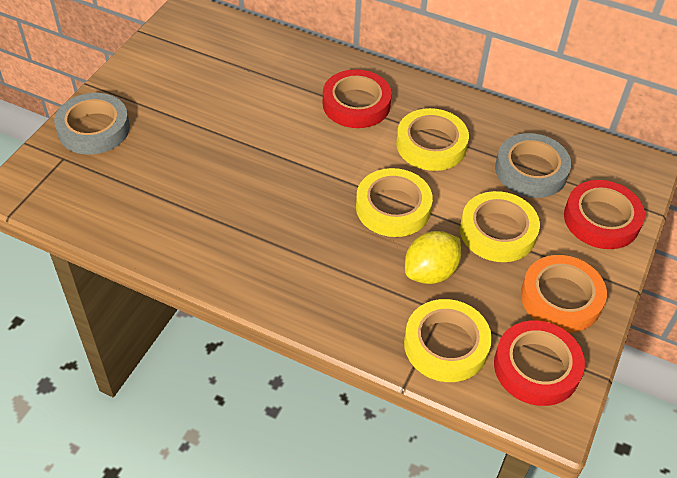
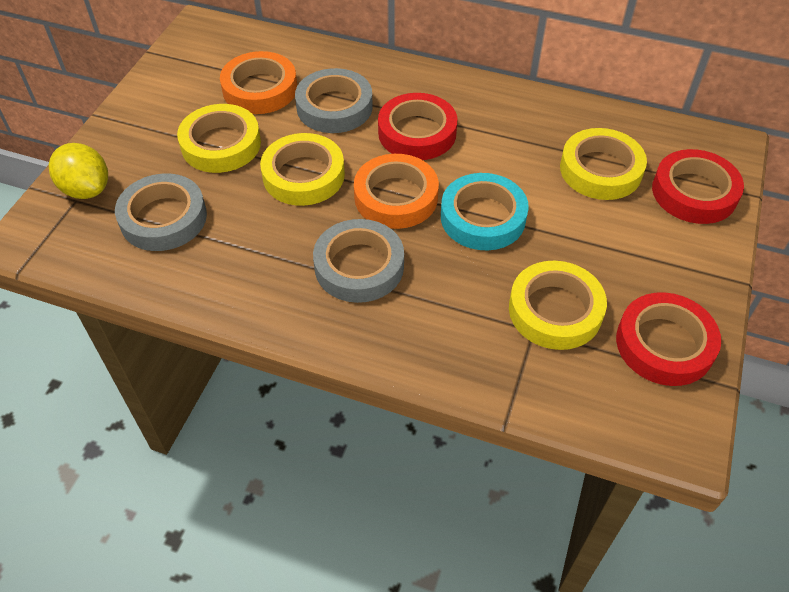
grey tape: [54,93,130,155] [495,133,571,198] = 2 -> [115,174,207,251] [295,68,373,133] [313,219,404,303] = 3
orange tape: [521,255,607,333] = 1 -> [220,51,297,114] [354,154,439,229] = 2
turquoise tape: none = 0 -> [441,173,529,250] = 1

